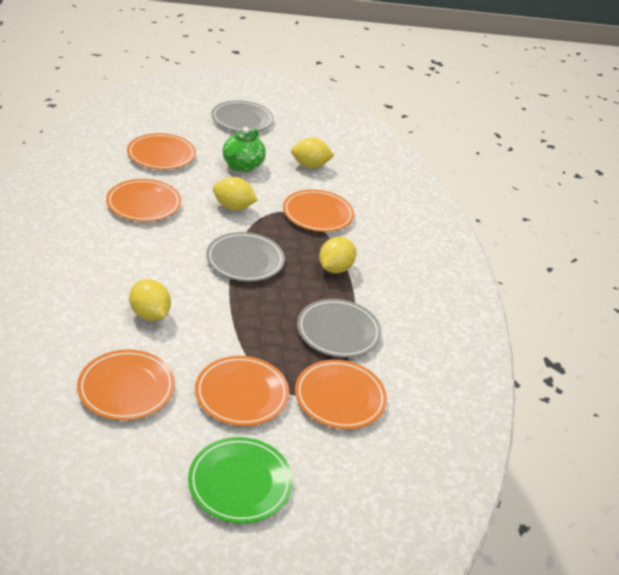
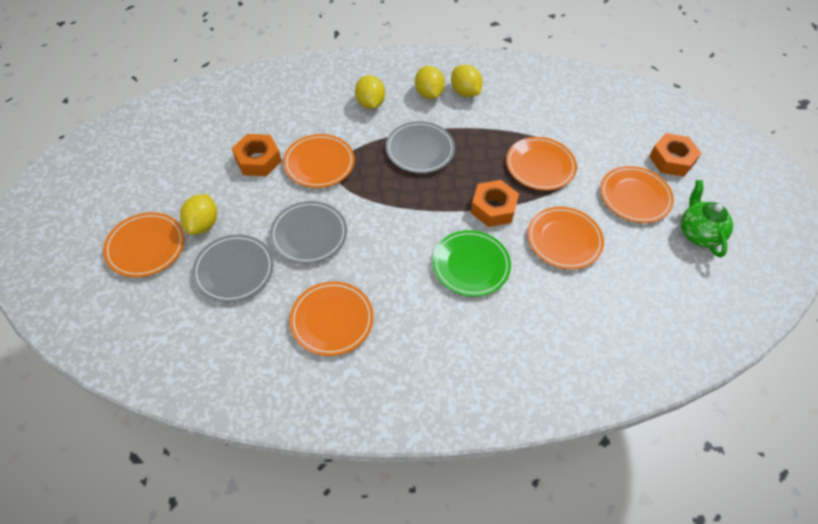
orange nut: none = 0 -> [232,134,281,176] [471,180,519,227] [649,133,701,177] = 3

